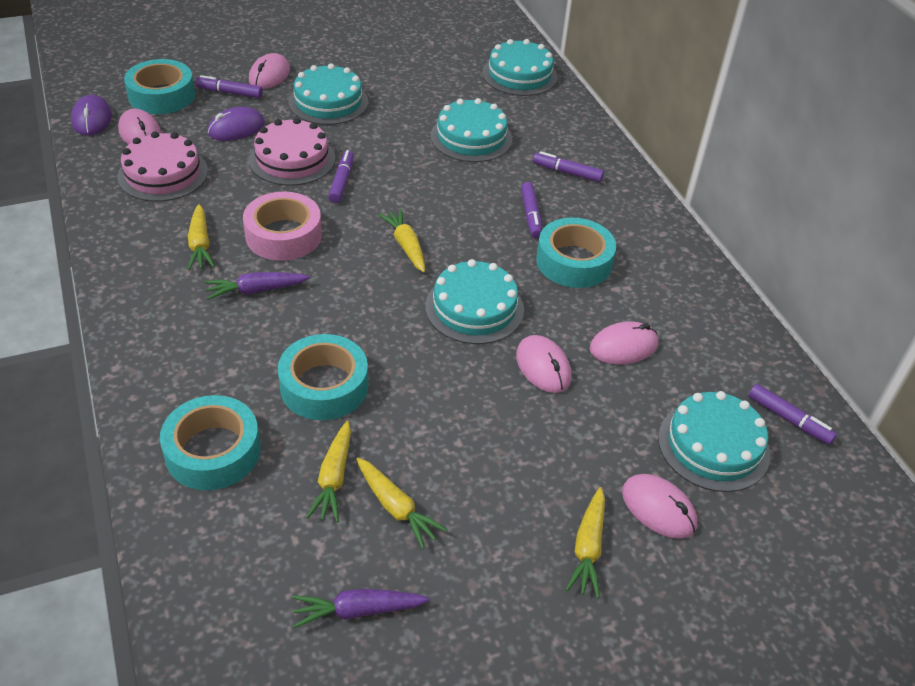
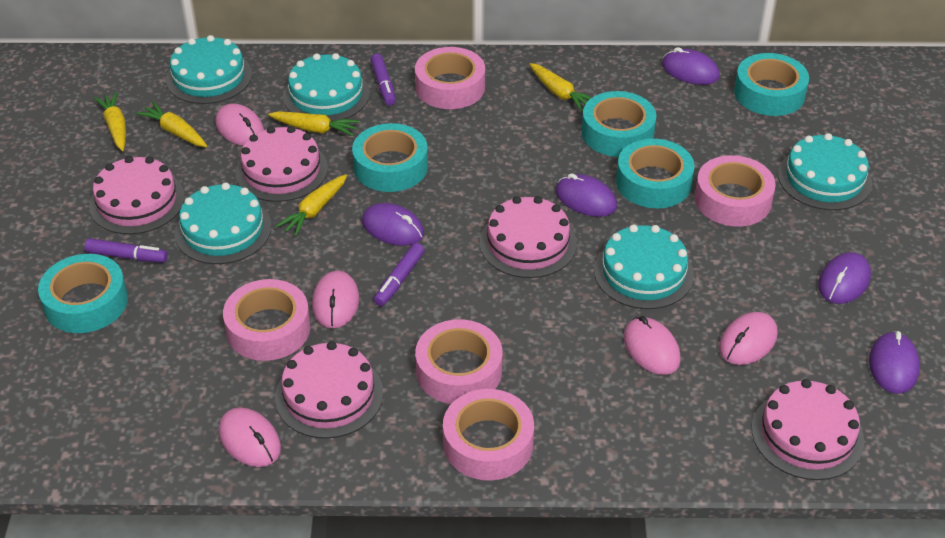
pink cake: [117,131,208,202] [249,118,335,186] = 2 -> [89,156,185,234] [235,126,328,202] [275,341,383,439] [480,196,577,278] [752,379,864,480] = 5
pink tape: [243,192,322,261] = 1 -> [223,279,311,361] [415,47,485,109] [415,319,503,404] [443,389,534,481] [695,155,776,227] = 5
purple carrot: [205,272,310,300] [292,589,430,628] = 2 -> none = 0
purple marker: [195,75,263,98] [328,150,354,203] [521,182,542,238] [533,151,604,182] [748,384,837,445] = 5 -> [85,238,168,263] [371,54,396,106] [374,243,425,306] = 3
purple mouse: [71,95,112,136] [207,107,265,141] = 2 -> [362,203,424,246] [556,173,617,217] [662,47,720,85] [818,252,871,304] [869,331,920,394] = 5
turquoise tape: [124,59,195,114] [160,395,261,490] [278,334,368,420] [536,218,616,288] = 4 -> [38,254,128,333] [352,123,428,192] [581,91,656,157] [616,139,695,208] [734,53,809,116] = 5

